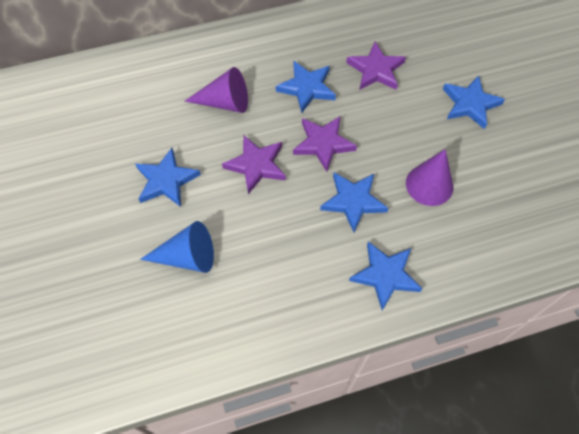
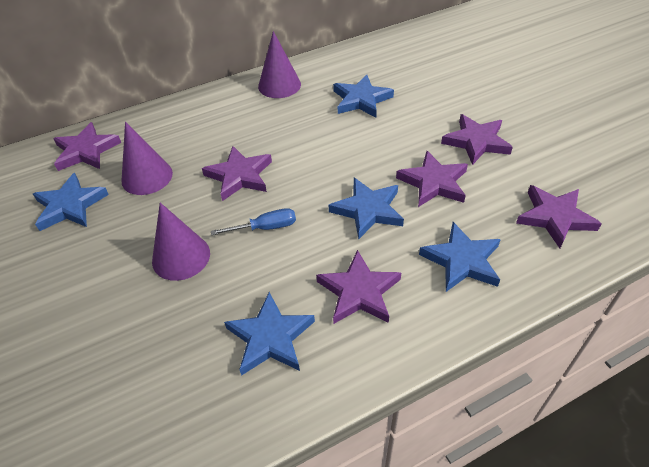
blue cone: [140,221,214,273] = 1 -> none = 0
blue screwdriver: none = 0 -> [211,208,296,235] = 1
purple cone: [185,67,248,113] [406,149,453,206] = 2 -> [121,122,173,195] [152,203,210,281] [258,31,301,98] = 3
purple star: [222,135,286,194] [293,116,357,172] [346,42,406,90] = 3 -> [53,122,121,171] [202,146,272,201] [316,250,401,324] [396,151,468,207] [441,114,513,165] [516,185,602,249] = 6

